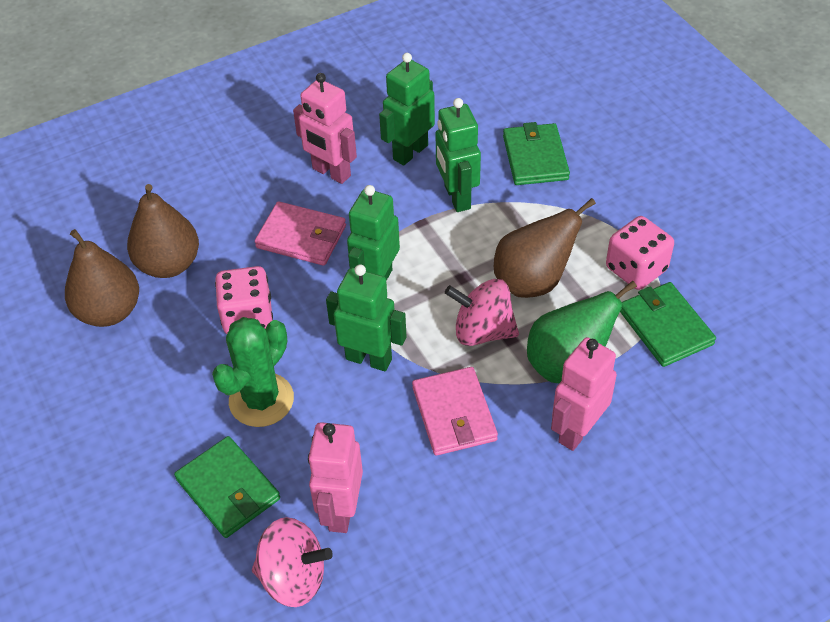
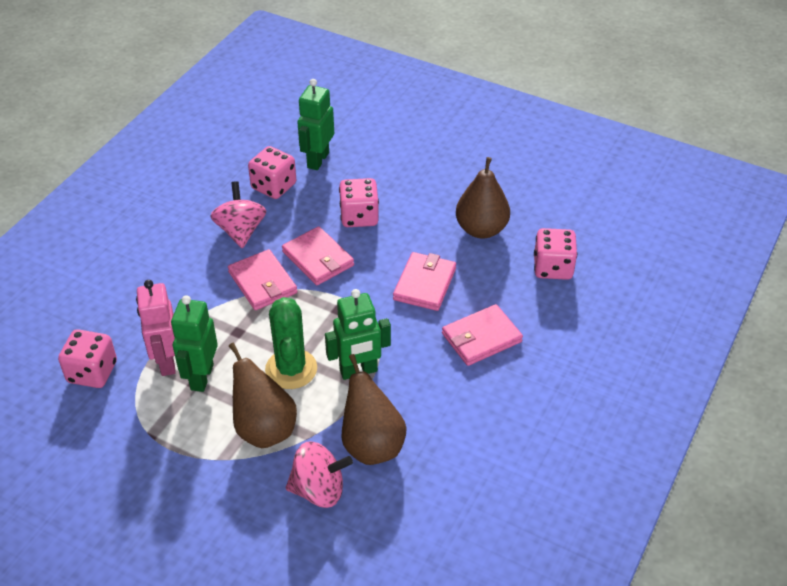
green pear: [527,281,637,383] = 1 -> none = 0
green robot: [326,264,407,371] [347,185,400,280] [379,53,435,166] [436,98,481,212] = 4 -> [171,295,218,392] [297,79,334,170] [325,289,391,380] = 3
green wallet: [174,436,280,538] [503,122,570,185] [620,282,716,367] = 3 -> none = 0
pink dice: [215,266,273,334] [606,216,674,290] = 2 -> [58,329,117,388] [248,146,296,199] [339,178,379,227] [534,228,577,280] = 4
pink robot: [293,73,357,184] [308,422,363,533] [551,337,617,451] = 3 -> [136,280,176,376] = 1
pink wallet: [255,201,346,266] [412,367,498,456] = 2 -> [228,249,297,310] [282,226,354,285] [393,252,456,311] [442,304,523,366] = 4

